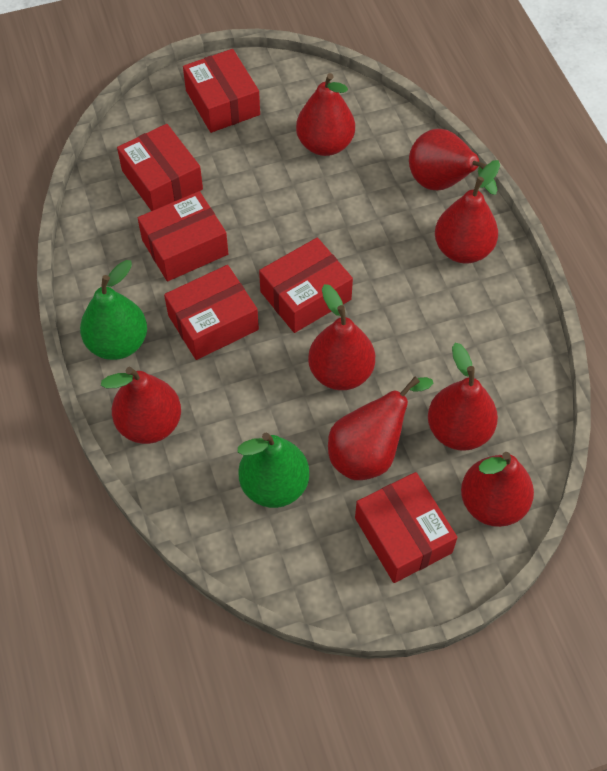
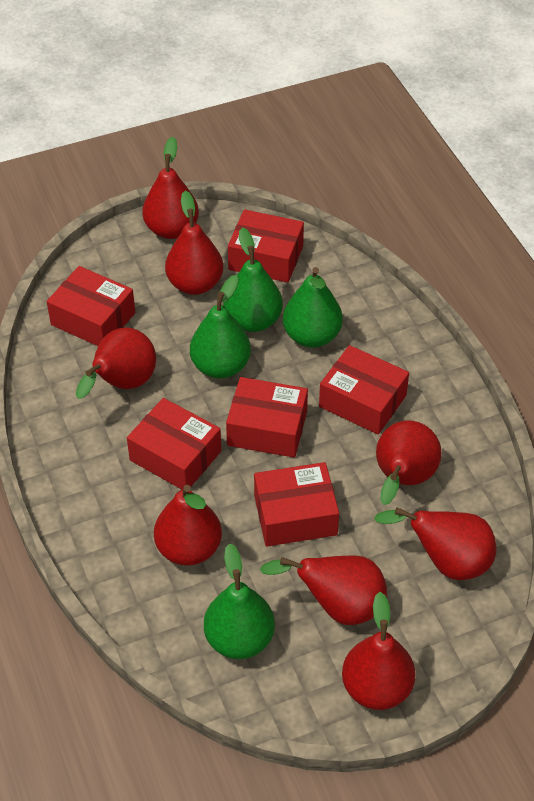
green pear: [80,260,147,360] [238,433,310,508] = 2 -> [190,275,251,378] [204,543,275,659] [223,227,283,332] [283,267,343,348] = 4

